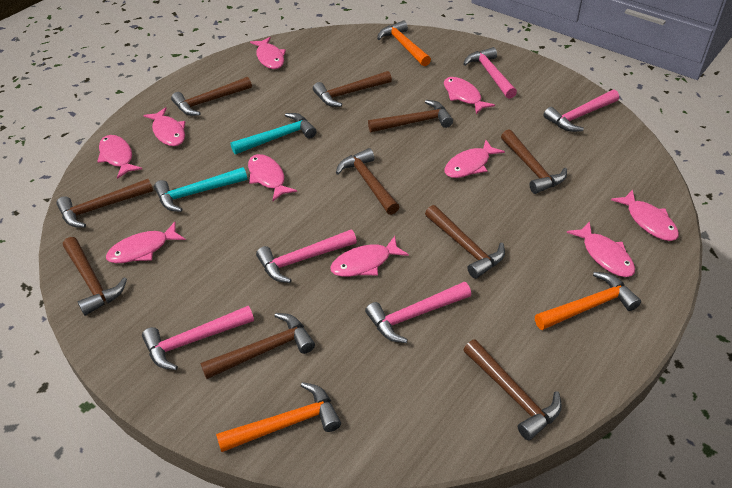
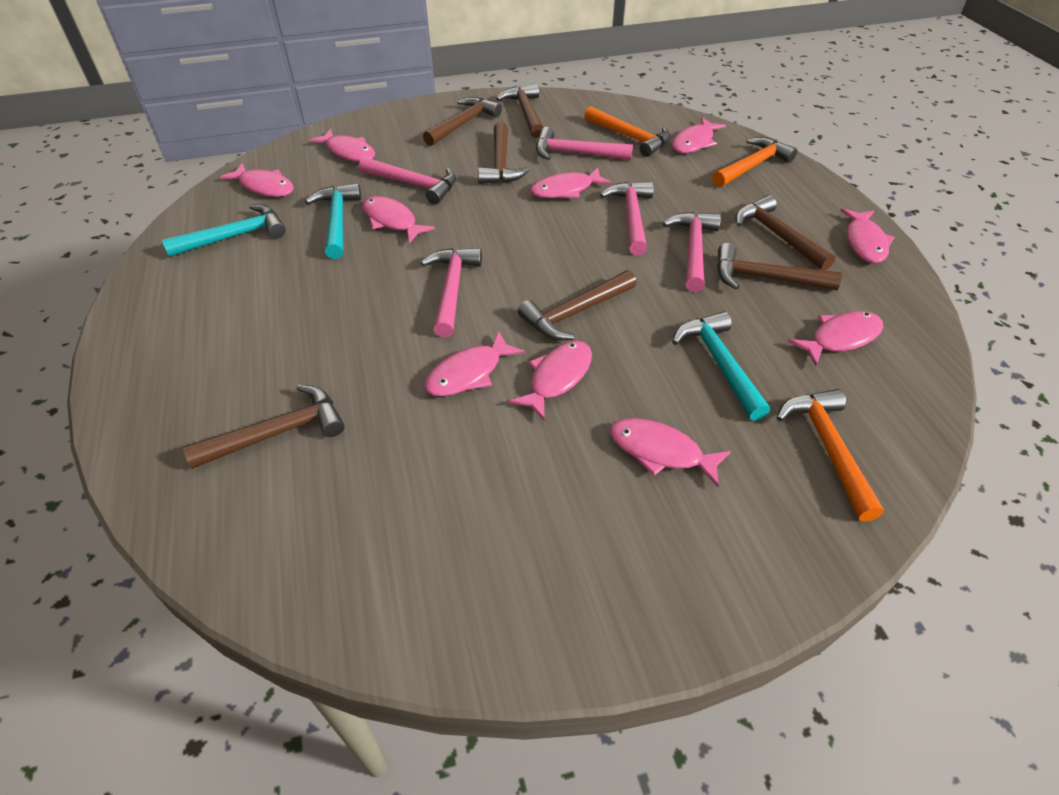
brown hammer: [56,179,153,228] [63,237,127,316] [171,77,252,116] [200,313,315,379] [313,71,392,107] [336,148,399,215] [368,100,453,132] [425,205,505,279] [464,339,562,440] [501,129,567,194] = 10 -> [183,385,345,469] [423,97,502,146] [478,122,530,184] [496,83,543,138] [518,270,637,340] [717,243,842,290] [735,195,836,271] = 7
turquoise hammer: [154,167,247,212] [230,113,317,154] = 2 -> [162,204,286,257] [305,183,361,259] [672,311,770,421] = 3

